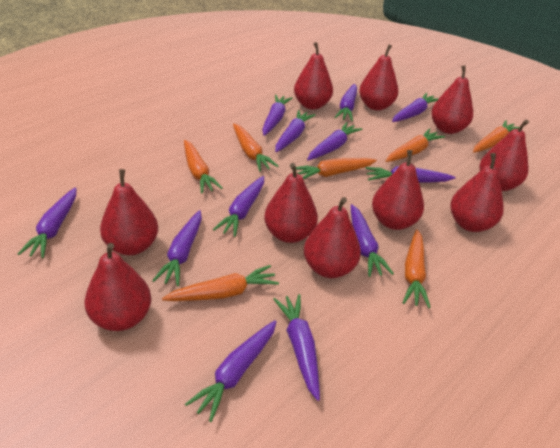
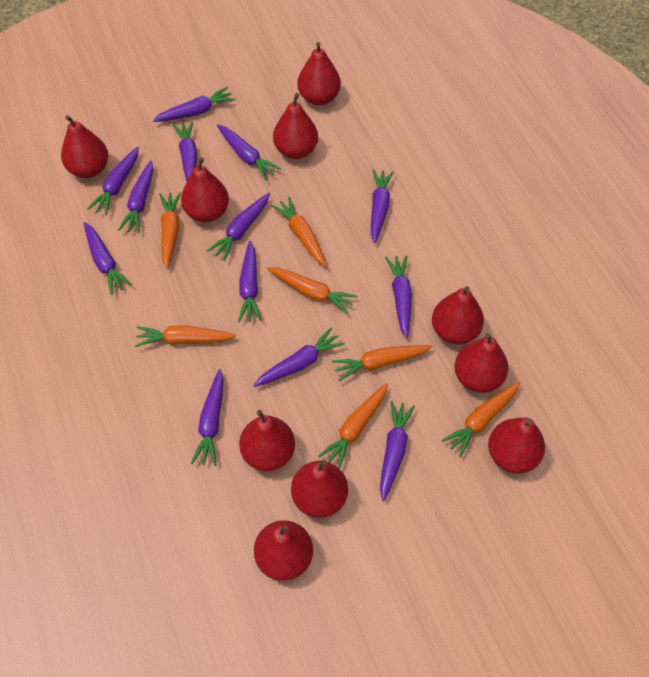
purple carrot: [18,187,76,258] [152,210,202,286] [185,320,277,422] [213,176,264,237] [262,95,292,136] [273,294,320,401] [275,110,316,152] [307,122,362,160] [334,84,357,121] [351,204,394,277] [365,166,455,182] [392,93,438,122] = 12 -> [84,222,132,295] [87,146,139,215] [118,161,153,233] [152,87,235,122] [173,121,197,181] [191,369,224,466] [207,193,270,261] [217,124,281,180] [238,241,262,322] [253,327,345,387] [371,169,394,243] [380,401,415,501] [385,255,412,339] = 13

